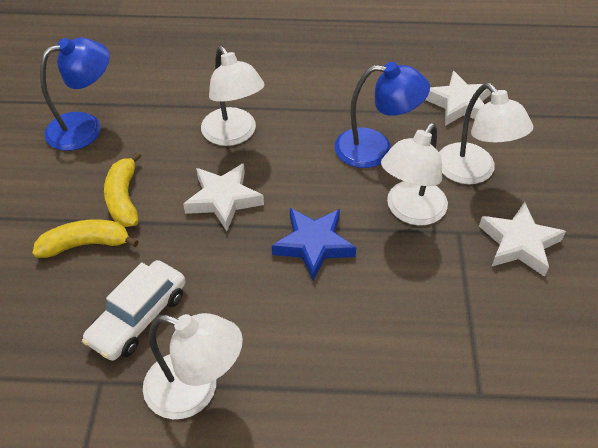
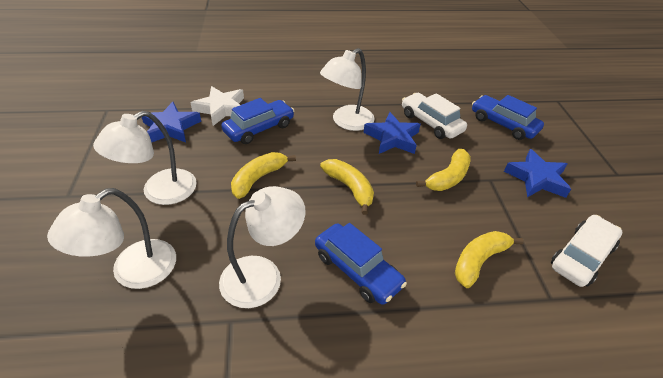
blue car: none = 0 -> [221,98,294,144] [315,223,407,305] [472,95,544,140] = 3
blue lamp: [40,38,109,151] [334,62,430,168] = 2 -> none = 0
blue star: [272,208,356,280] = 1 -> [142,102,201,143] [363,112,421,154] [504,149,571,198] = 3
white car: [82,260,186,361] = 1 -> [402,93,467,139] [551,215,622,287] = 2
white star: [183,163,264,231] [425,71,493,126] [479,202,566,277] = 3 -> [191,86,244,126] = 1
yellow banana: [32,219,139,258] [104,152,141,227] = 2 -> [231,152,296,199] [320,159,374,215] [416,149,471,191] [455,231,524,288] = 4

